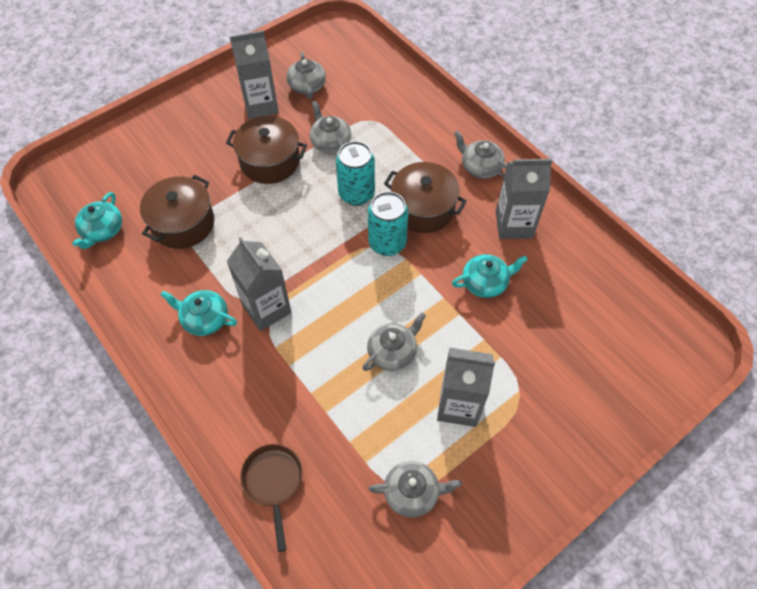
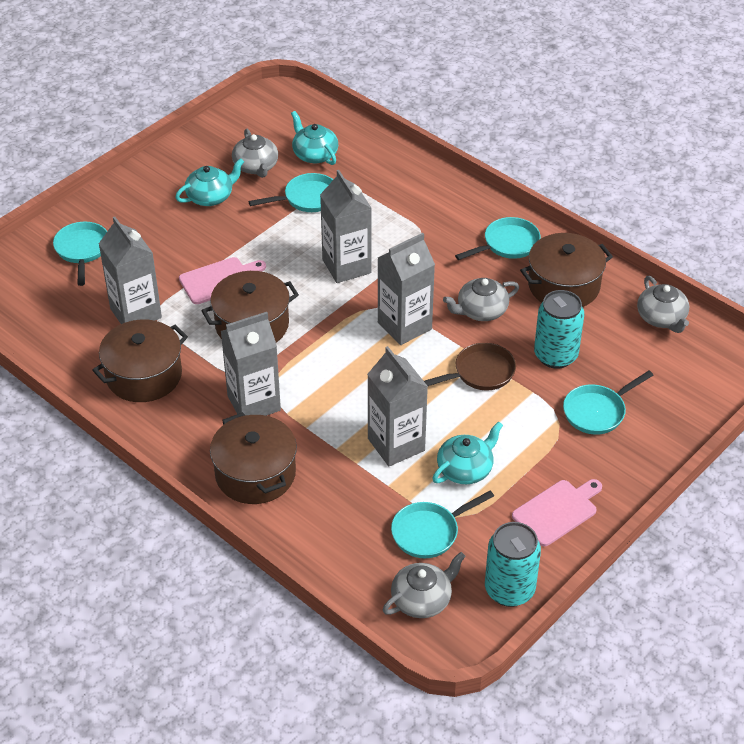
brown pot: [140,175,214,249] [226,116,307,184] [384,162,467,233] = 3 -> [92,320,188,402] [202,271,299,342] [210,412,297,504] [520,233,613,307] = 4
grey carton: [227,237,292,331] [230,30,279,119] [437,348,495,427] [496,159,553,239] = 4 -> [98,217,162,324] [221,312,281,416] [320,170,372,283] [367,346,428,466] [378,233,435,345] = 5
grey teapot: [287,52,326,99] [310,101,351,153] [362,312,426,371] [369,461,462,518] [454,130,507,179] = 5 -> [232,129,278,178] [383,552,466,618] [443,278,519,321] [637,276,689,333] = 4
pink cutting board: none = 0 -> [179,257,266,304] [512,479,602,546] = 2
turquoise pan: none = 0 -> [53,222,107,286] [248,173,333,212] [391,491,494,558] [455,217,541,260] [563,371,654,435] = 5

